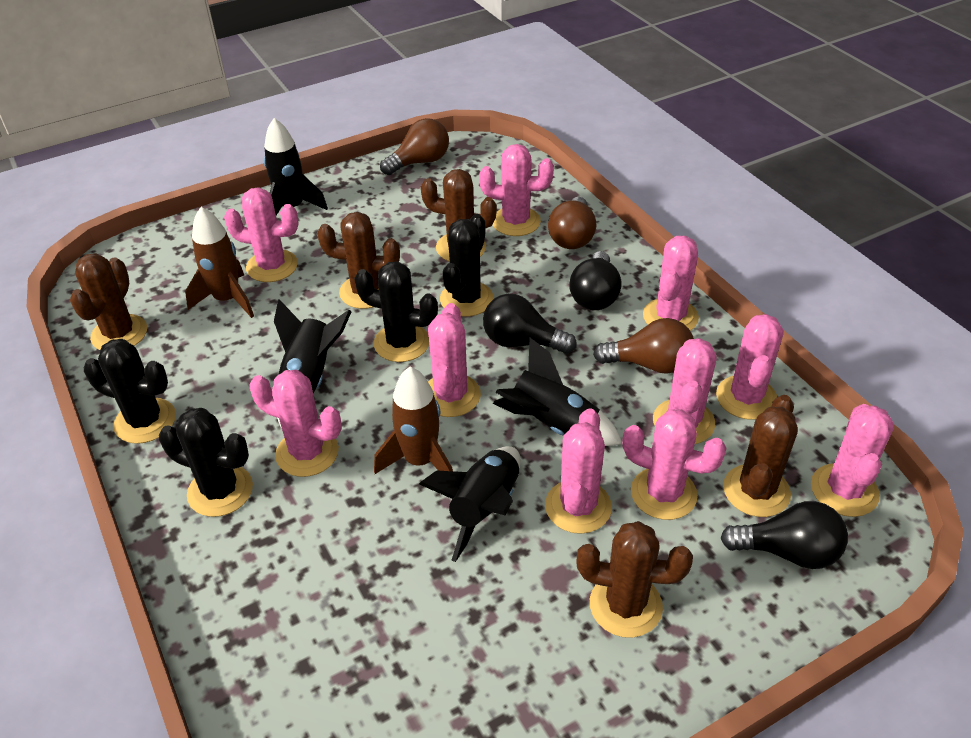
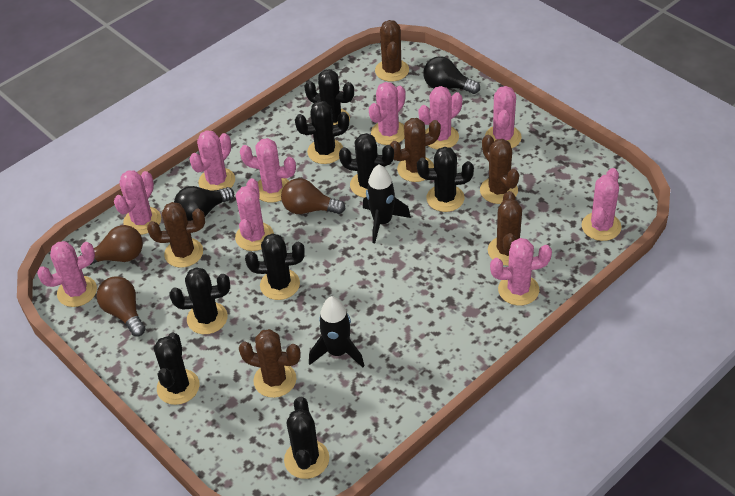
black cactus: [84,339,176,444] [159,408,253,517] [354,262,438,362] [440,214,494,316] = 4 -> [154,333,200,405] [169,267,230,334] [245,233,305,300] [284,397,329,479] [295,101,349,164] [304,69,354,125] [339,133,394,198] [417,147,474,212] = 8
black light bulb: [483,294,577,354] [569,251,622,310] [720,501,848,569] = 3 -> [174,186,234,221] [423,56,480,94] = 2
black rocket: [264,118,328,215] [274,299,352,429] [419,446,520,562] [493,338,623,446] = 4 -> [309,296,364,367] [363,164,411,243] = 2
brown cactus: [70,253,147,350] [317,212,400,309] [421,169,497,262] [576,521,693,638] [723,395,798,517] = 5 -> [147,202,205,268] [239,329,301,398] [375,20,409,82] [390,118,441,182] [480,135,519,204] [488,191,522,266] = 6
brown rocket: [185,207,254,318] [374,367,453,474] = 2 -> none = 0

